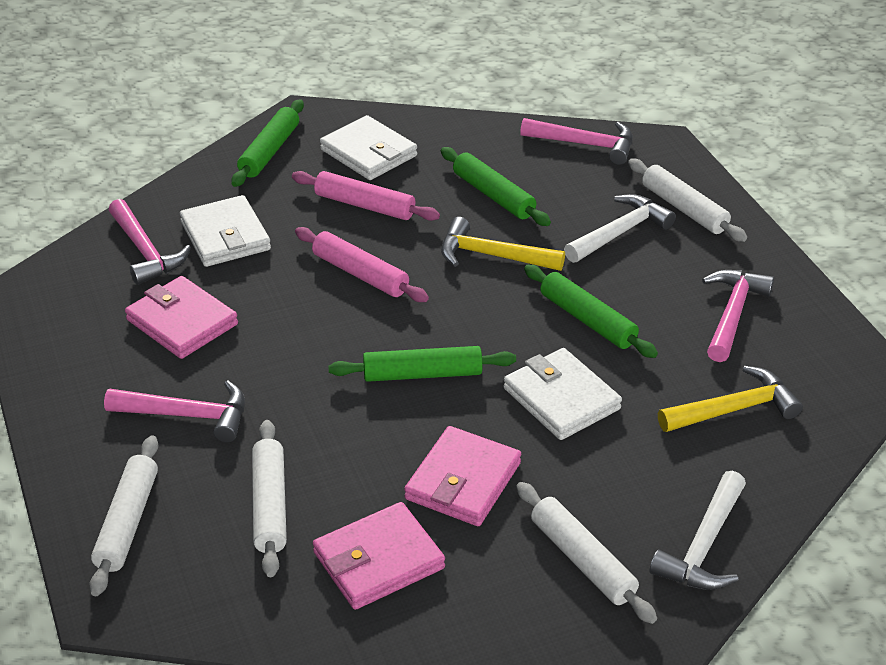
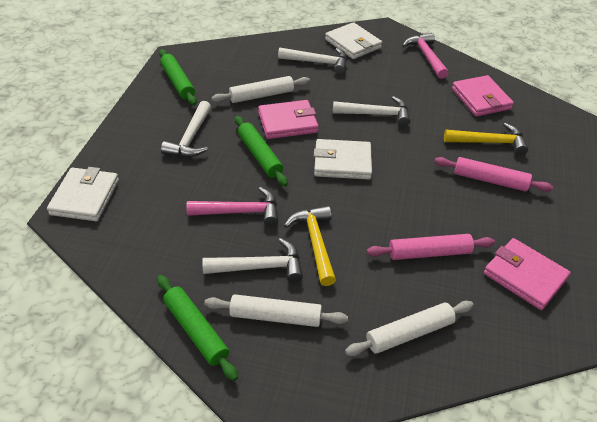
green rolling pin: [231,99,304,187] [328,346,516,382] [441,147,551,226] [524,265,658,358] = 4 -> [157,275,238,381] [159,49,197,106] [235,116,288,187] = 3
pink hammer: [104,380,245,442] [109,199,191,285] [520,118,633,165] [702,270,774,362] = 4 -> [186,187,278,226] [402,33,449,79] = 2
white hammer: [564,194,676,263] [649,471,746,590] = 2 -> [161,101,211,157] [202,238,303,283] [278,48,347,74] [333,96,410,127] = 4
white rolling pin: [89,435,159,596] [252,420,287,577] [516,482,657,624] [628,159,747,242] = 4 -> [204,294,348,327] [211,76,310,103] [345,301,474,356] = 3

